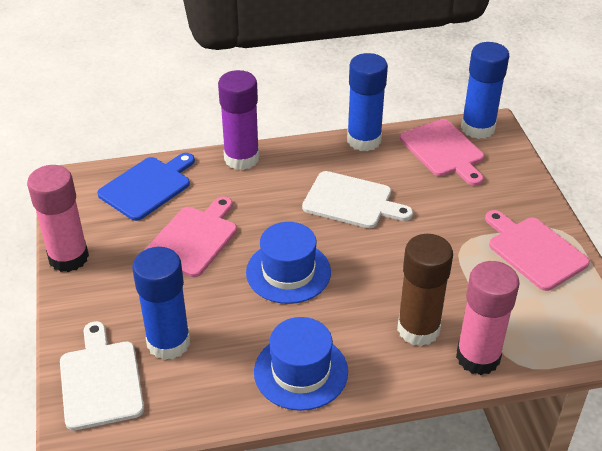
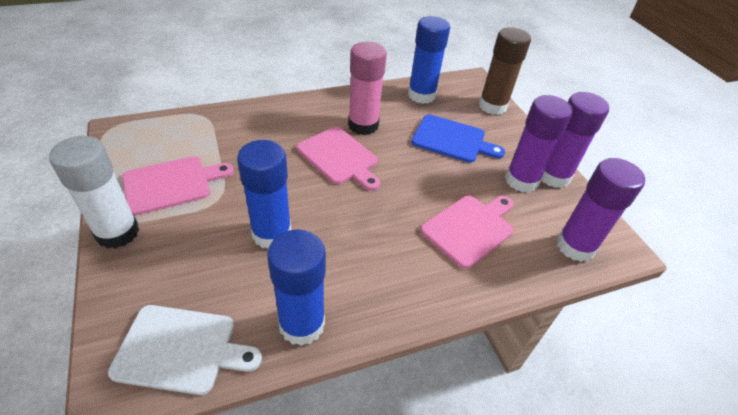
blue hat: [246,222,331,304] [254,317,348,411] = 2 -> none = 0
pink glue stick: [27,165,89,272] [456,261,520,375] = 2 -> [348,42,387,135] = 1
purple glue stick: [218,70,259,170] = 1 -> [505,95,573,192] [542,92,609,188] [557,158,645,262] = 3
white cutting board: [60,321,144,431] [302,171,413,228] = 2 -> [108,305,262,395] = 1
white glue stick: none = 0 -> [49,136,139,249] = 1

